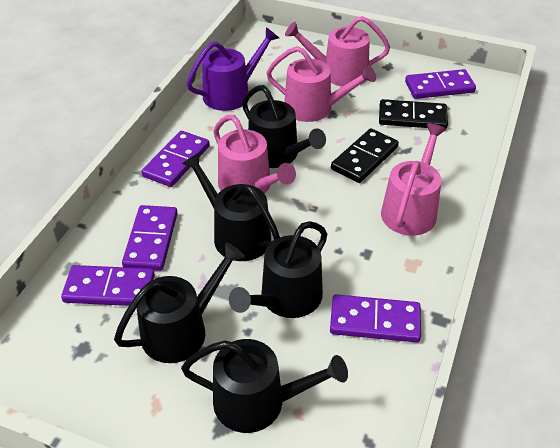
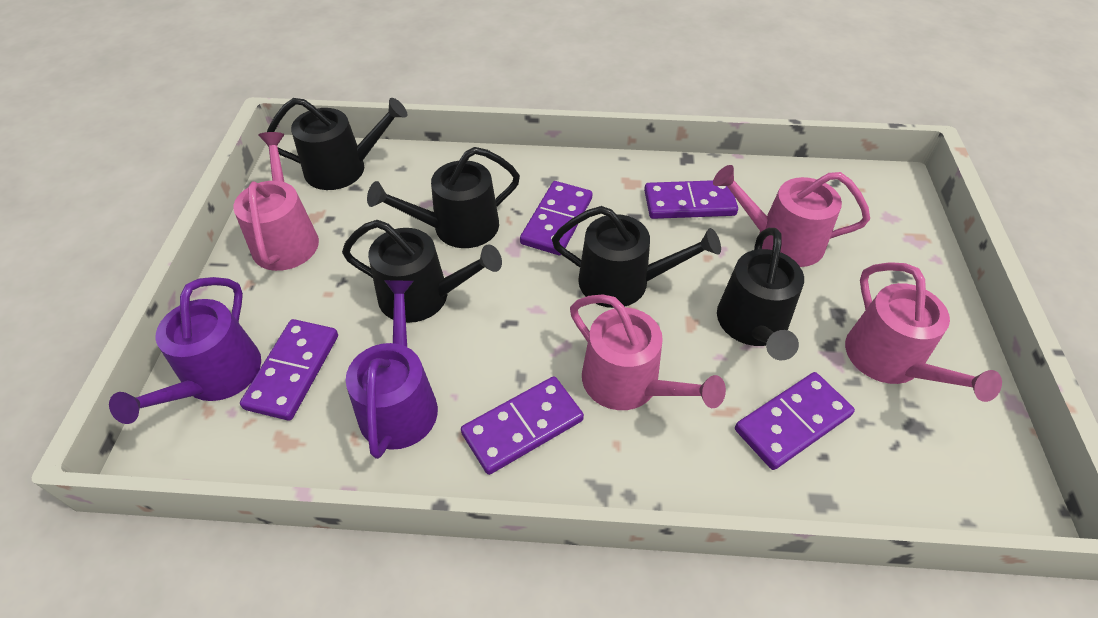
black domino: [331,128,399,183] [379,99,448,129] = 2 -> none = 0
purple watering can: [186,27,279,111] = 1 -> [109,277,261,424] [346,280,438,459] = 2

